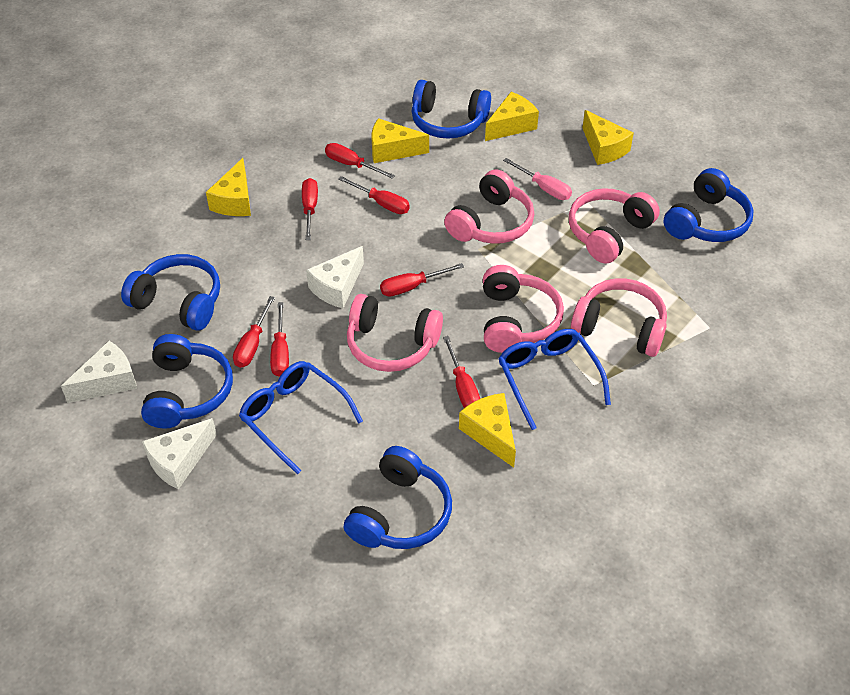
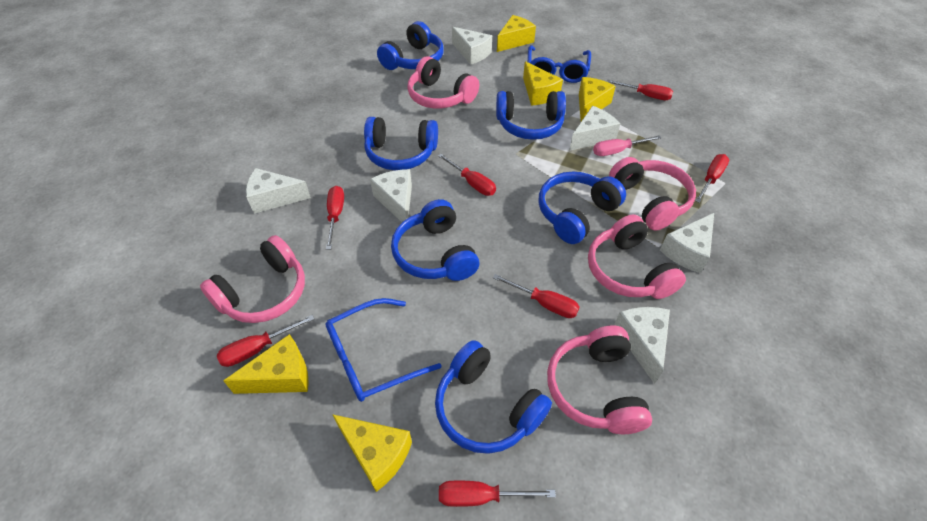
blue headphones: [121,254,220,331] [141,334,233,429] [343,446,452,549] [412,80,491,139] [664,168,754,242] = 5 -> [364,117,438,170] [377,21,444,70] [391,199,479,281] [435,340,552,454] [496,91,566,140] [539,171,626,244] = 6
white cheese: [61,341,137,403] [142,418,217,489] [306,246,364,308] = 3 -> [246,168,311,214] [370,169,412,222] [452,27,492,65] [569,106,620,151] [614,307,670,384] [660,213,714,273] = 6

